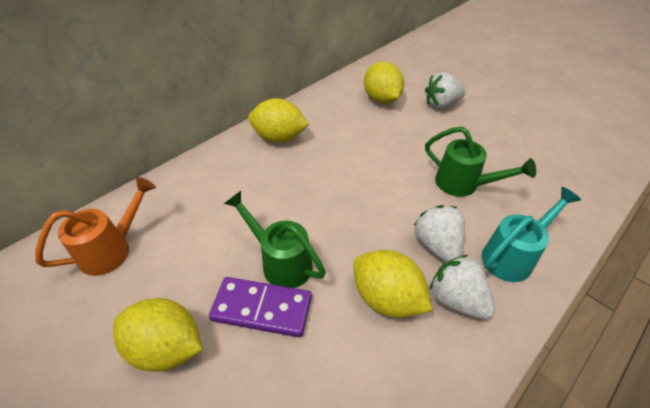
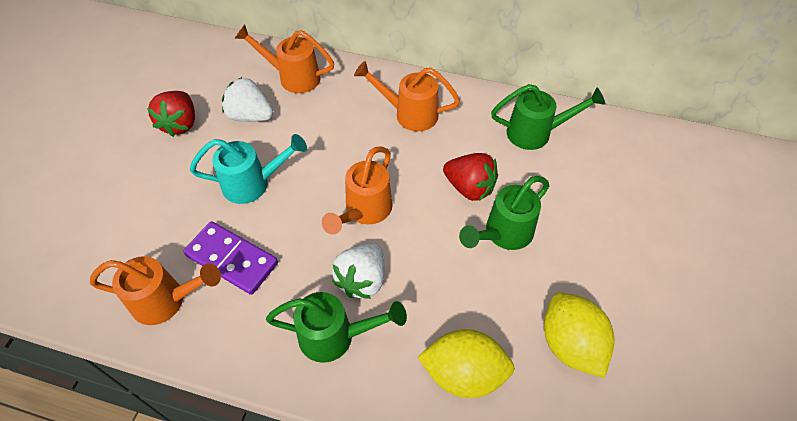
green watering can: [224,191,326,288] [425,126,536,197] = 2 -> [266,292,407,363] [459,176,549,250] [491,84,605,150] = 3
orange watering can: [35,177,156,276] = 1 -> [90,256,221,325] [235,24,334,93] [322,146,393,235] [354,61,460,131] = 4
red strawberry: none = 0 -> [147,91,195,137] [443,153,498,201] = 2
white strawberry: [413,205,465,262] [425,72,466,109] [429,255,495,320] = 3 -> [222,77,273,122] [332,243,384,299] = 2
yellow lemon: [113,298,202,372] [248,98,309,143] [353,250,432,318] [364,62,404,104] = 4 -> [418,329,515,398] [544,292,615,378] = 2

